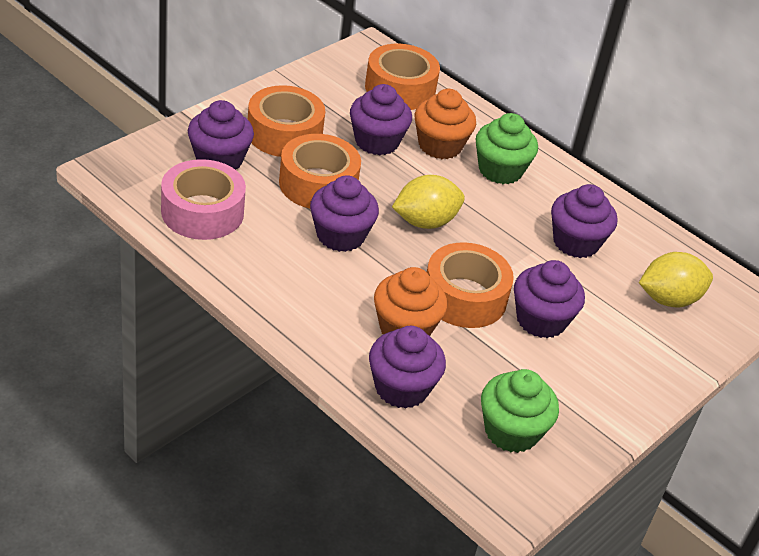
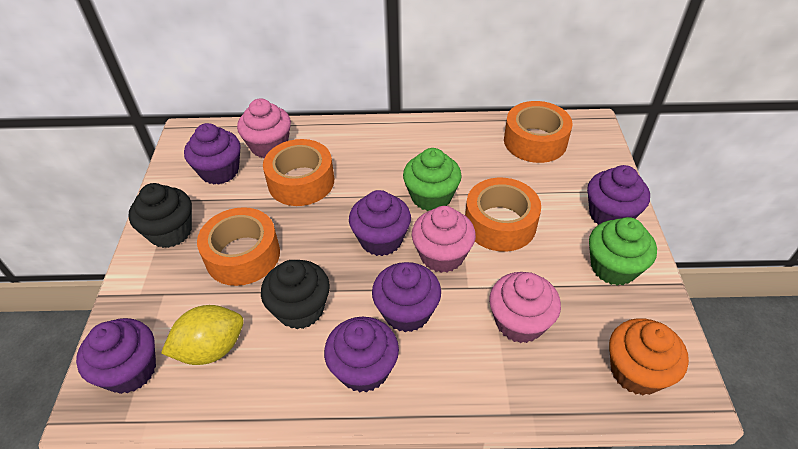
black cupcake: none = 0 -> [129,183,192,248] [261,260,330,329] = 2
orange cupcake: [374,267,447,336] [414,89,476,159] = 2 -> [609,318,689,395] = 1
pink cupcake: none = 0 -> [237,98,291,158] [412,206,476,273] [489,272,561,343] = 3
pink tape: [161,159,246,240] = 1 -> none = 0
yellow lemon: [392,175,465,229] [639,252,713,307] = 2 -> [161,305,244,365] = 1

